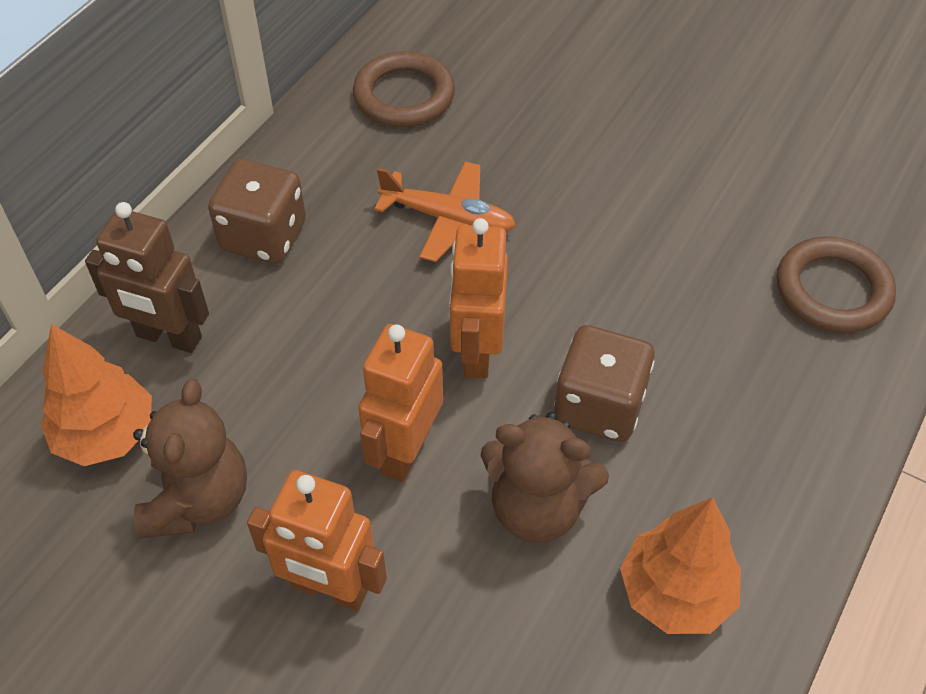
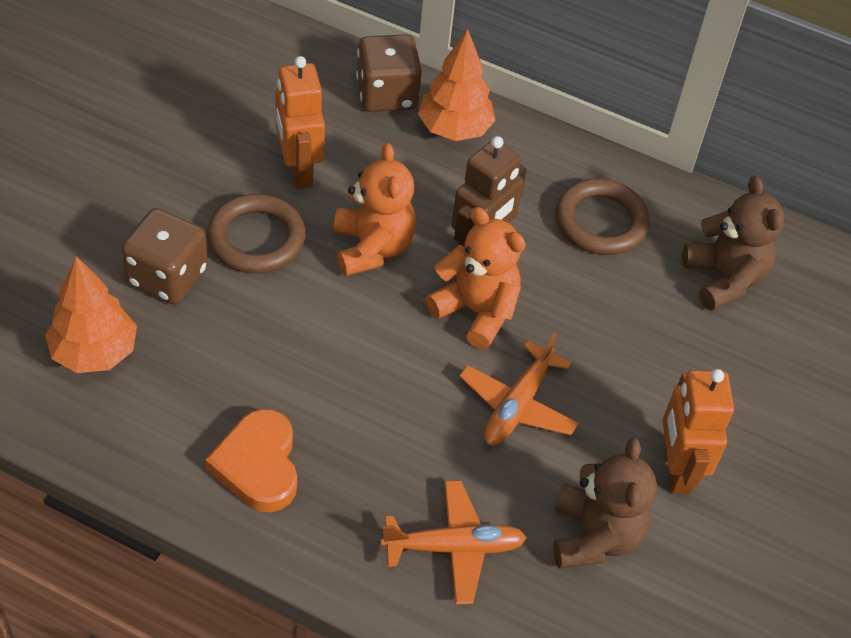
orange heart: none = 0 -> [205,409,297,512] = 1
orange plane: [374,161,516,262] = 1 -> [381,480,527,605] [459,332,578,445] = 2
orange robot: [247,470,387,611] [358,324,443,482] [449,218,508,378] = 3 -> [275,56,325,189] [662,369,734,494] = 2
orange teddy bear: none = 0 -> [334,143,416,276] [425,207,526,349] = 2

